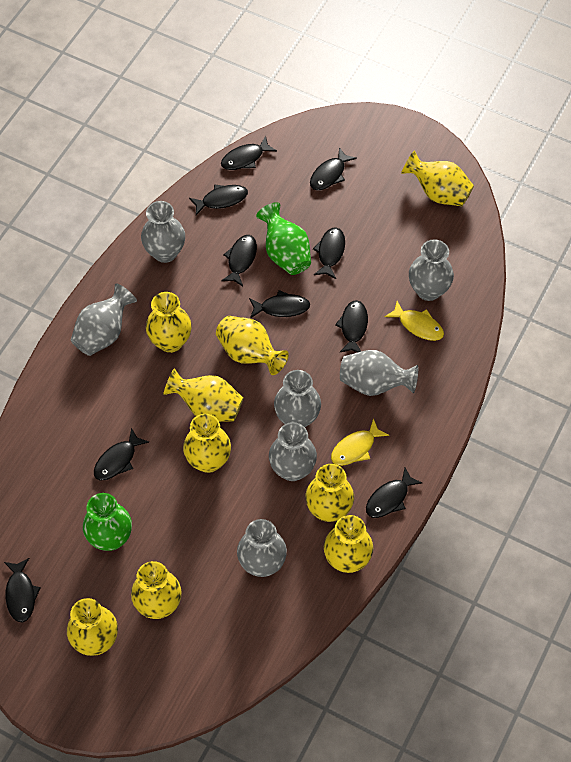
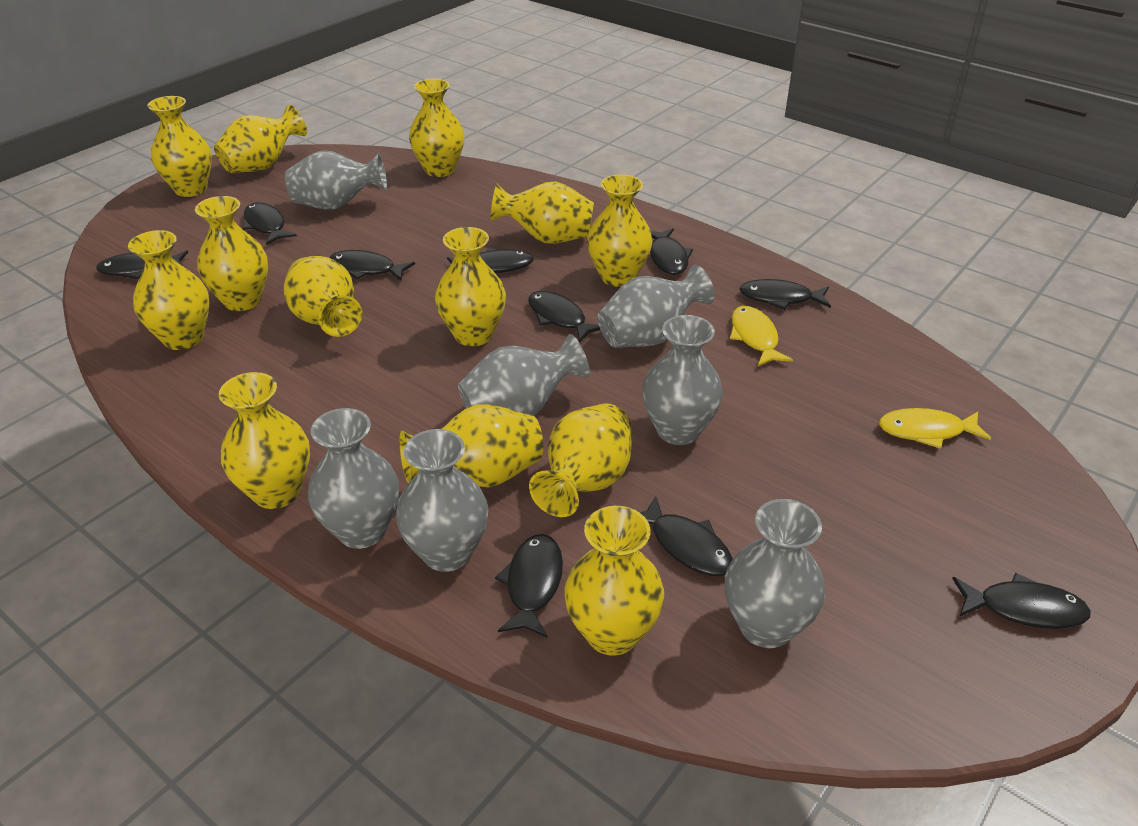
green vase: [83,493,132,551] [256,202,311,275] = 2 -> none = 0
yellow vase: [67,598,118,656] [131,561,182,619] [146,292,192,353] [163,368,243,422] [183,414,231,473] [216,316,289,375] [305,464,354,522] [324,515,373,573] [401,150,474,206] = 9 -> [128,230,209,350] [147,96,212,197] [195,196,268,311] [214,105,307,173] [219,372,310,509] [284,256,362,337] [399,404,543,487] [409,79,465,177] [435,227,506,346] [491,181,594,244] [529,403,632,517] [564,506,664,656] [587,174,652,287] = 13

